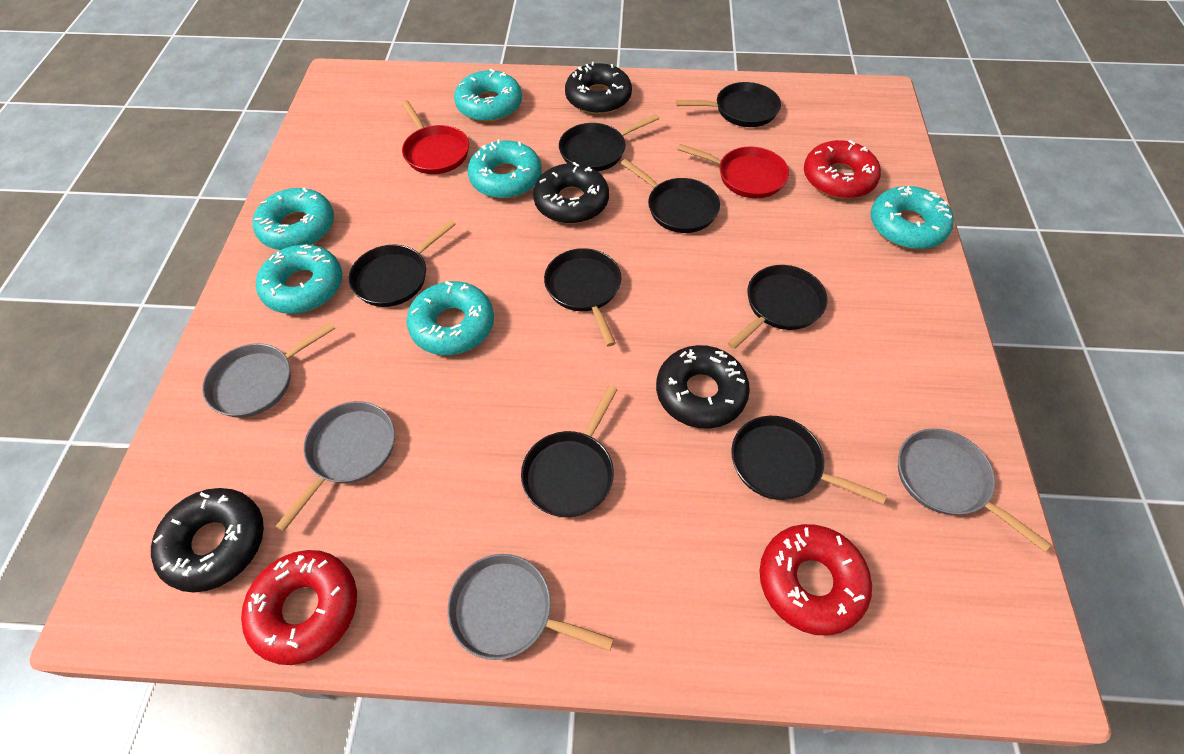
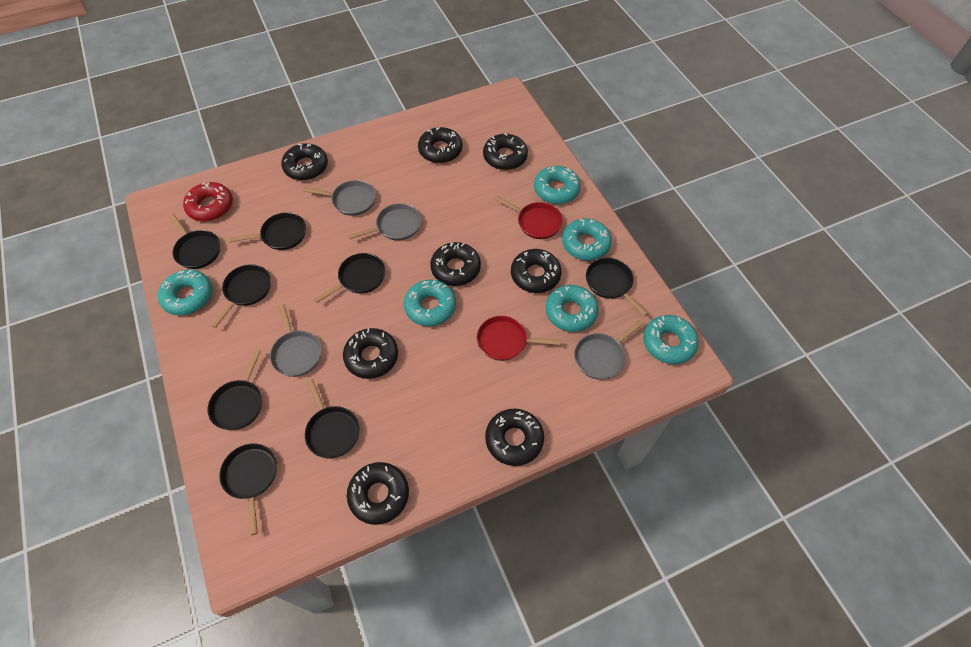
black donut: [151,488,264,592] [533,162,609,224] [565,62,632,114] [656,345,750,429] = 4 -> [281,143,328,180] [343,328,398,379] [347,462,409,525] [418,127,462,163] [430,242,481,286] [483,133,528,170] [485,409,544,466] [511,249,562,293] = 8
red donut: [241,550,357,665] [760,524,872,636] [804,140,881,199] = 3 -> [183,182,233,222] = 1

